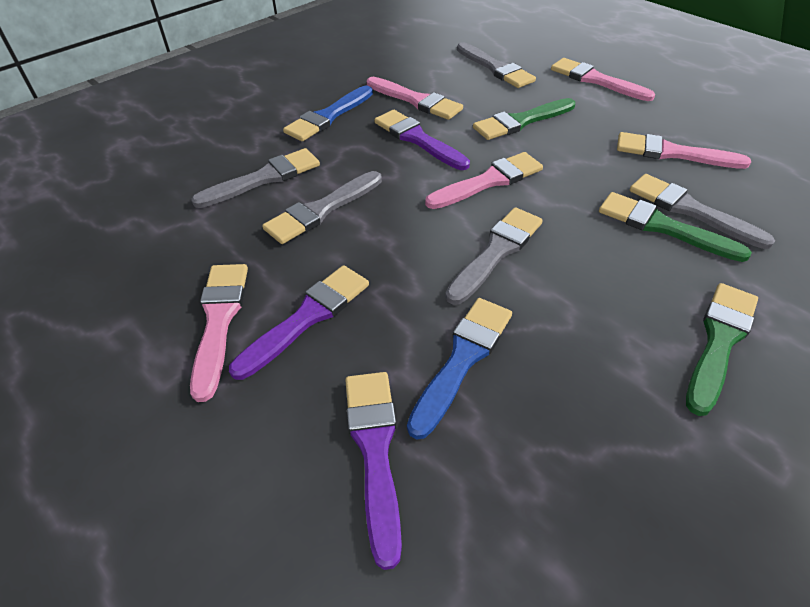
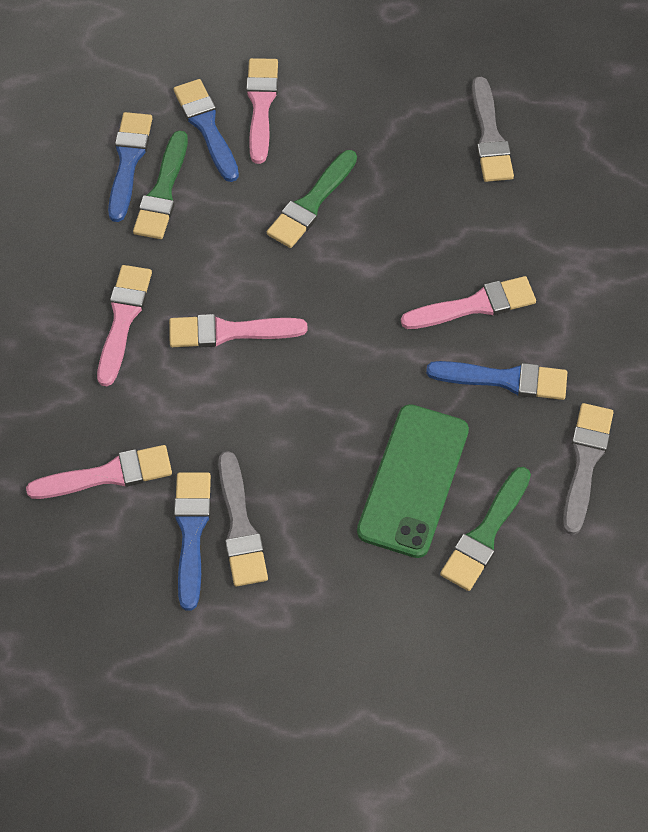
blue brush: [283,86,373,141] [407,298,512,439] = 2 -> [108,112,153,222] [174,79,239,182] [174,472,211,611] [426,361,567,400] = 4
green phone: none = 0 -> [357,404,469,558] = 1
grey brush: [191,148,320,208] [262,171,382,244] [445,207,543,305] [457,42,536,88] [630,174,775,249] = 5 -> [218,451,268,587] [472,77,514,182] [563,403,614,535] = 3
purple brush: [229,265,369,380] [345,372,402,570] [374,110,470,170] = 3 -> none = 0

